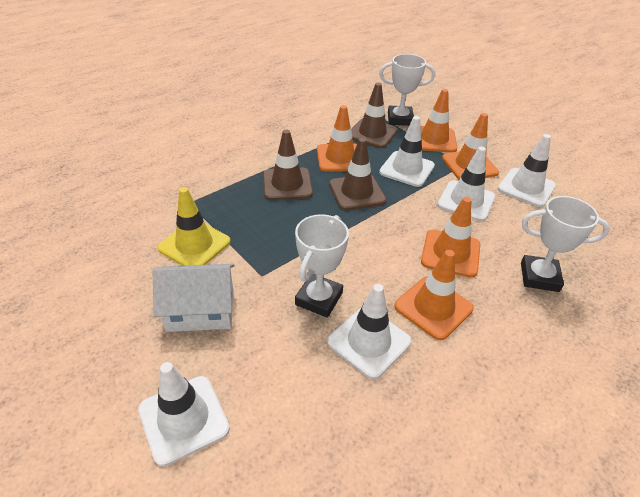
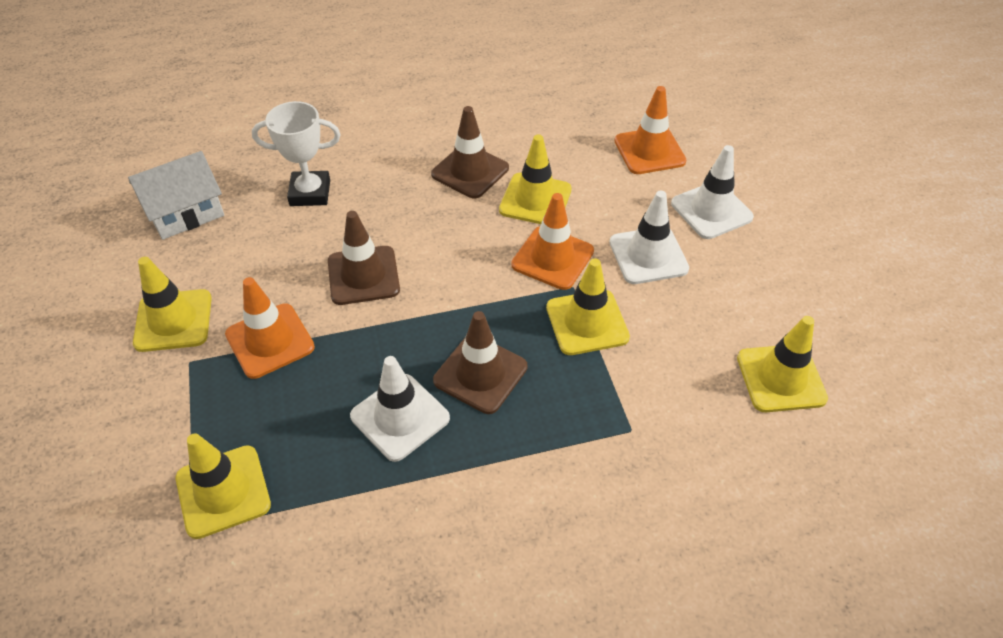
orange traffic cone: [317,105,357,172] [394,250,474,340] [420,89,457,153] [421,197,480,278] [442,113,499,180] = 5 -> [225,277,315,379] [511,193,594,290] [614,86,686,174] = 3
white traffic cone: [138,362,230,466] [327,284,411,379] [379,116,435,187] [437,146,495,221] [498,134,556,207] = 5 -> [350,356,450,462] [610,191,689,284] [671,145,754,239] = 3
white trophy: [295,214,349,318] [379,54,435,126] [521,196,610,292] = 3 -> [252,101,341,206] = 1
yellow traffic cone: [158,187,231,266] = 1 -> [133,257,212,352] [176,433,271,539] [499,134,572,224] [546,258,630,355] [737,316,828,412] = 5

